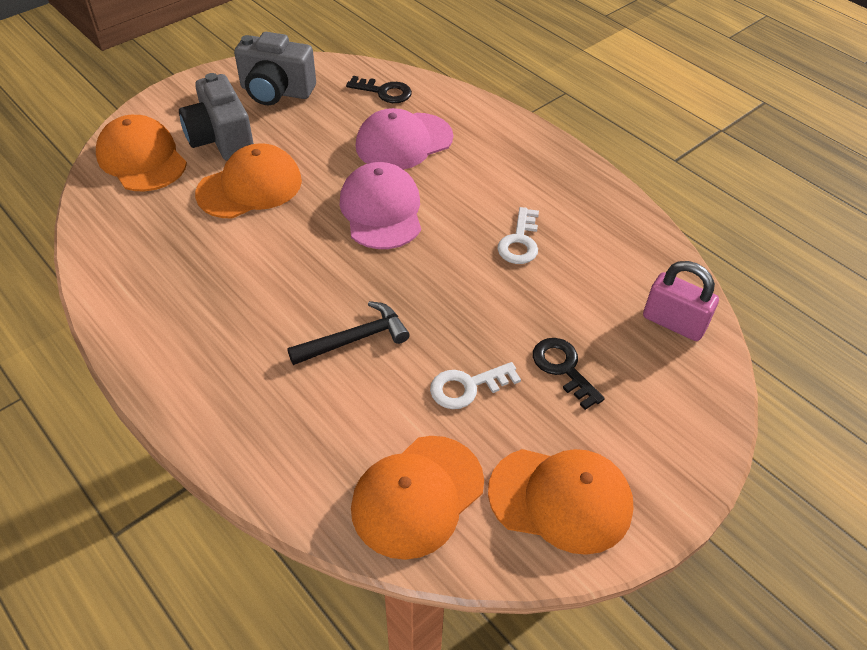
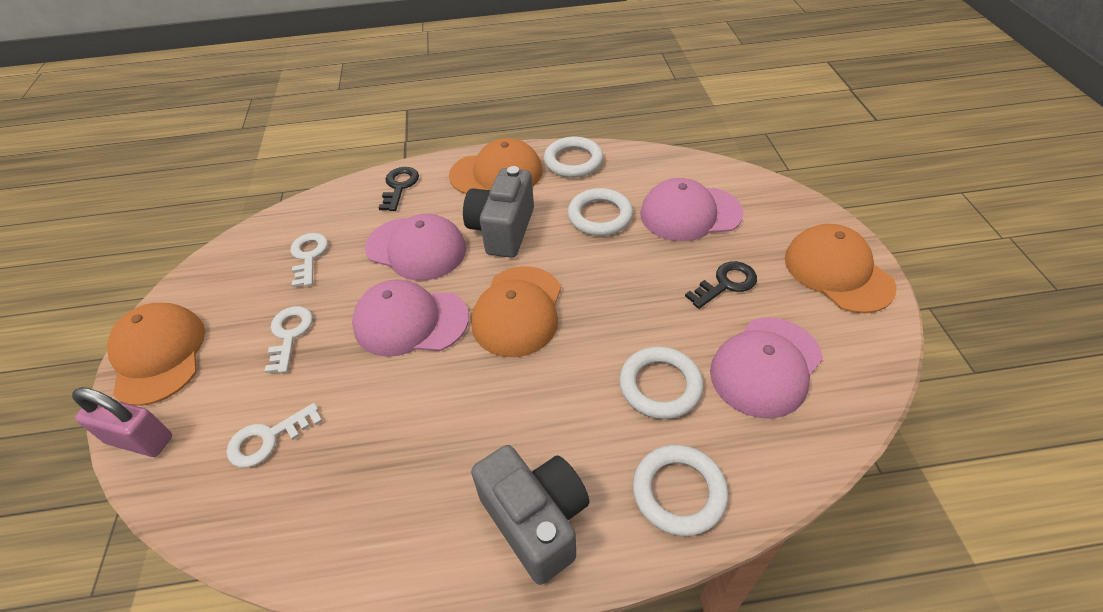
black hammer: [287,301,410,365] = 1 -> none = 0
pink cap: [340,162,421,249] [356,108,453,170] = 2 -> [352,279,469,357] [365,214,466,281] [640,178,744,241] [710,318,823,419] = 4
white key: [430,362,521,409] [497,207,539,264] = 2 -> [227,403,323,467] [265,306,313,373] [291,233,328,287] = 3
white ring: none = 0 -> [544,137,603,178] [568,188,633,236] [619,346,703,419] [633,445,728,536] = 4

